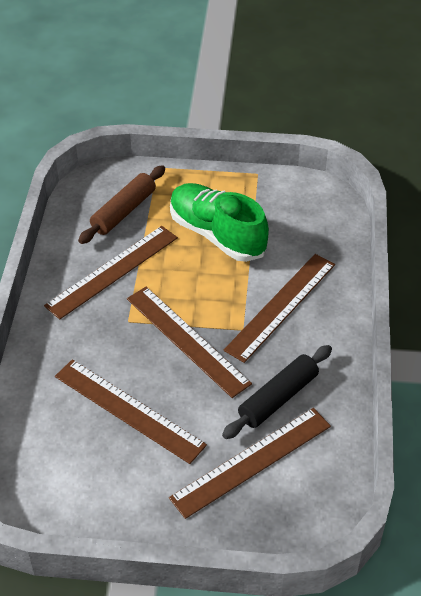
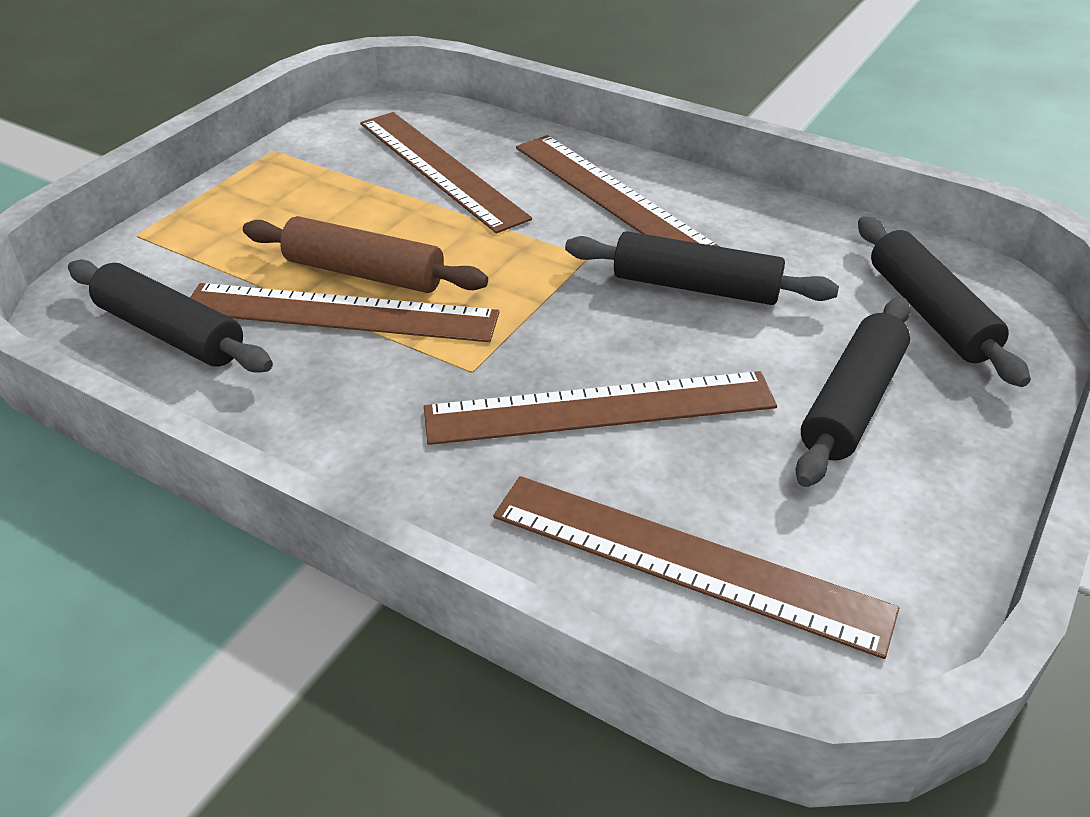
black rolling pin: [222,345,332,439] = 1 -> [68,259,273,373] [565,231,839,305] [795,297,911,487] [858,216,1031,387] = 4
green shoe: [170,183,269,262] = 1 -> none = 0

